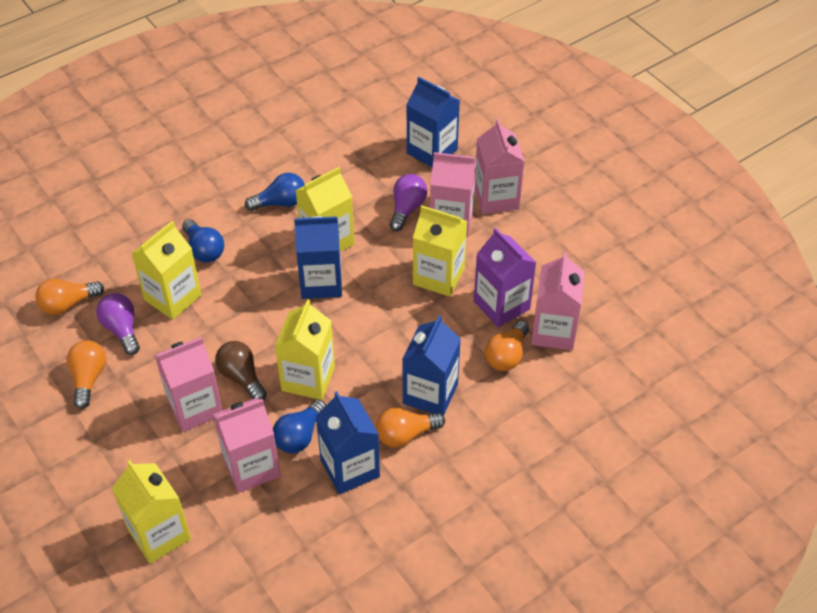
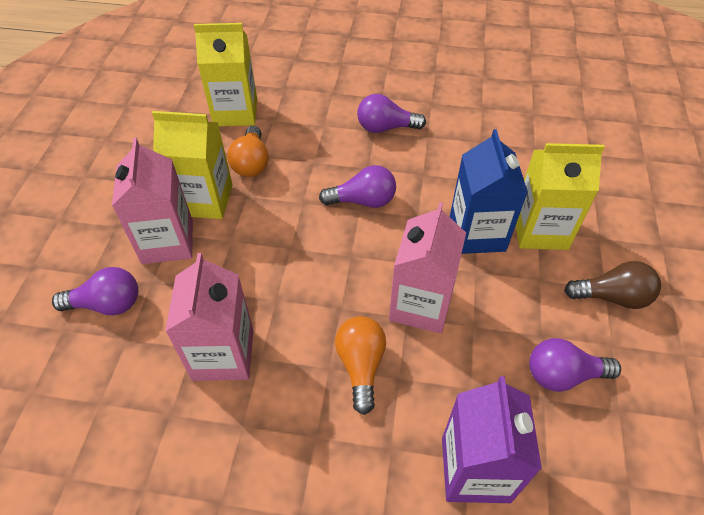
blue carton: [294,216,342,299] [316,391,380,495] [402,315,461,416] [406,77,460,167] = 4 -> [450,129,528,254] = 1
blue light bulb: [182,219,224,263] [245,173,305,211] [273,399,326,453] = 3 -> none = 0
orange light bulb: [35,279,104,315] [67,340,106,409] [376,408,445,448] [485,321,529,371] = 4 -> [227,126,269,177] [335,316,386,415] = 2
pink carton: [155,337,223,432] [213,398,281,493] [430,152,476,237] [475,119,525,214] [531,252,585,350] = 5 -> [112,138,193,264] [165,253,254,381] [389,202,466,334] = 3
purple light bulb: [96,293,140,355] [390,174,427,231] = 2 -> [52,267,138,315] [319,165,396,208] [357,94,426,133] [529,338,621,392] = 4
yellow carton: [112,460,191,564] [131,221,201,320] [275,299,335,400] [295,167,354,252] [413,205,467,297] = 5 -> [152,111,233,219] [194,23,257,126] [516,143,605,250] = 3

